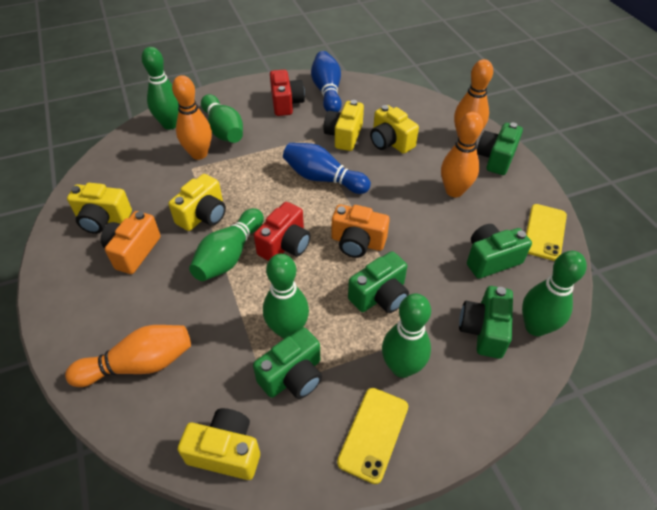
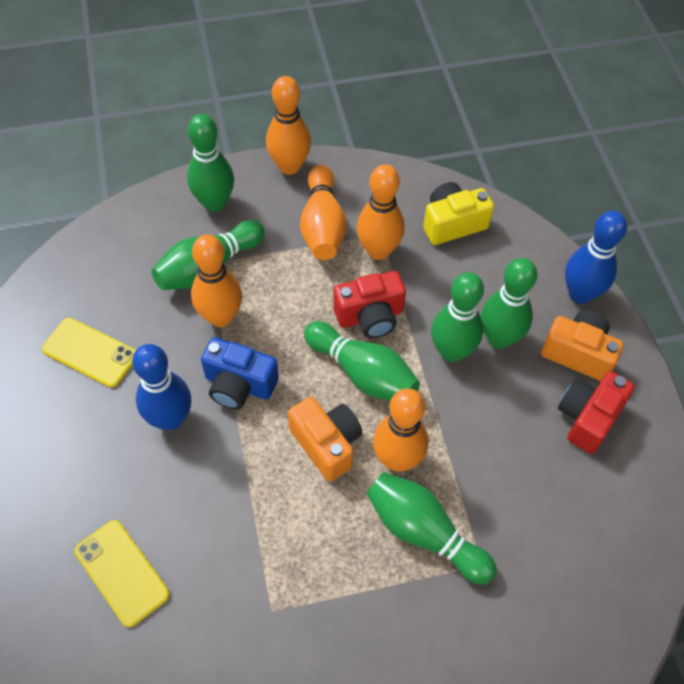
blue camera: none = 0 -> [201,337,279,410] = 1
green camera: [253,327,322,399] [348,251,409,313] [459,286,513,359] [467,224,532,279] [477,123,523,175] = 5 -> none = 0
orange bowling pin: [65,325,191,387] [172,75,212,160] [441,112,483,197] [454,59,493,137] = 4 -> [191,235,242,327] [266,76,311,175] [300,165,347,260] [357,164,405,260] [373,388,429,472] = 5
yellow camera: [67,183,132,234] [168,174,226,231] [177,408,260,480] [324,100,364,151] [370,105,419,154] = 5 -> [423,182,494,245] = 1

